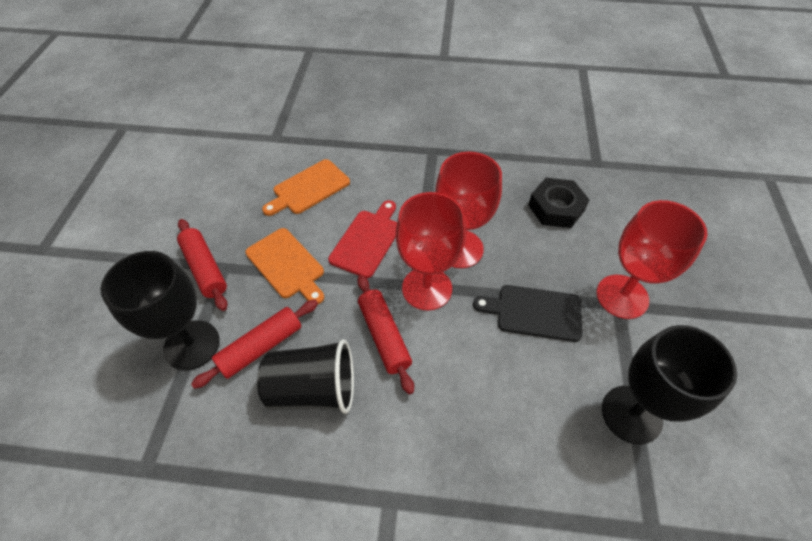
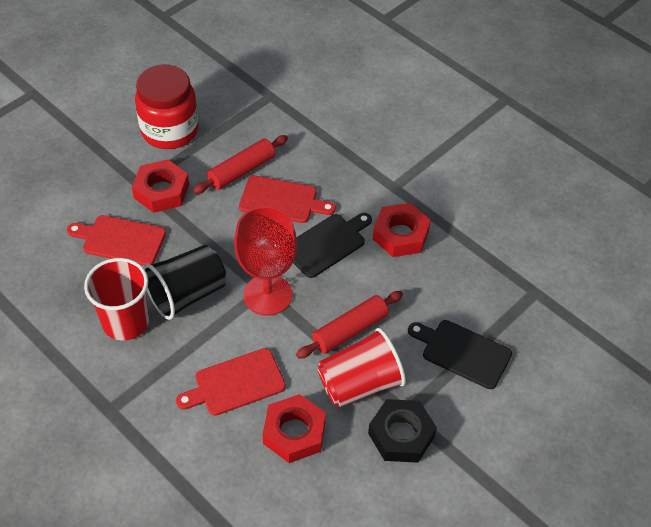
black cutting board: [473,285,582,342] = 1 -> [293,213,372,278] [408,320,512,389] = 2
black goblet: [101,251,220,370] [602,325,737,445] = 2 -> none = 0
orange cutting board: [245,228,324,304] [262,159,350,216] = 2 -> none = 0
red cup: none = 0 -> [84,258,149,341] [318,328,406,407] = 2
red cutting board: [328,200,397,278] = 1 -> [67,215,166,266] [176,348,286,416] [239,175,336,223] = 3
red goblet: [396,192,466,311] [435,152,502,268] [596,200,707,319] = 3 -> [234,206,297,316] = 1
red jar: none = 0 -> [135,65,199,149] = 1
red nut: none = 0 -> [132,159,189,213] [263,394,326,463] [373,203,431,257] = 3
red rolling pin: [177,219,228,311] [191,300,318,389] [357,275,414,395] = 3 -> [193,135,288,194] [296,291,403,359] = 2

